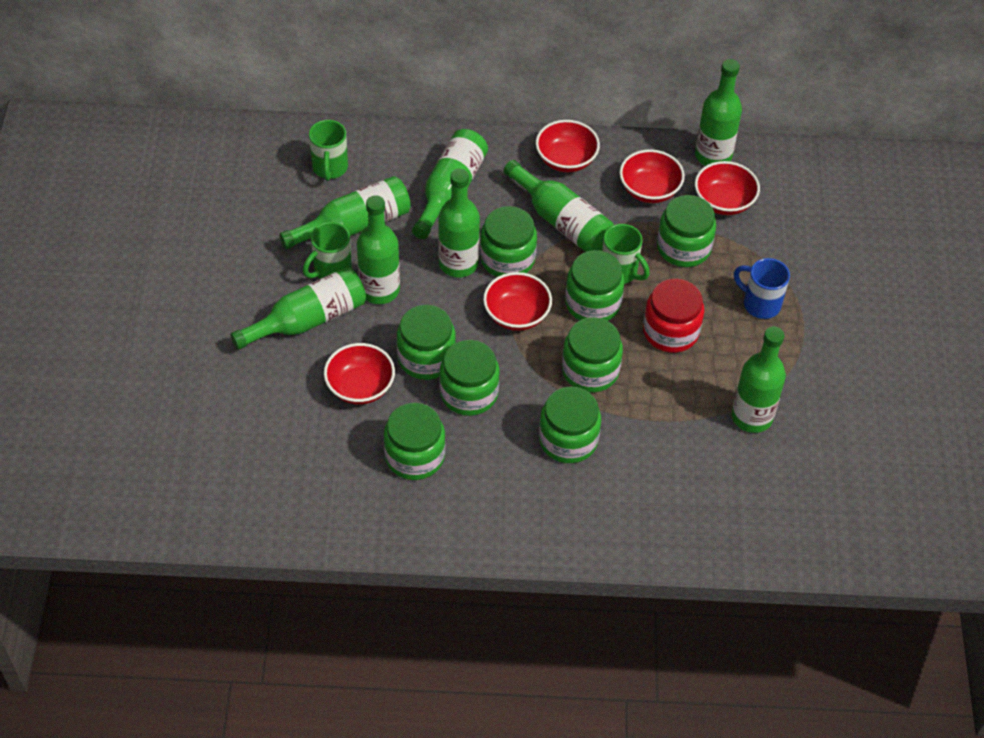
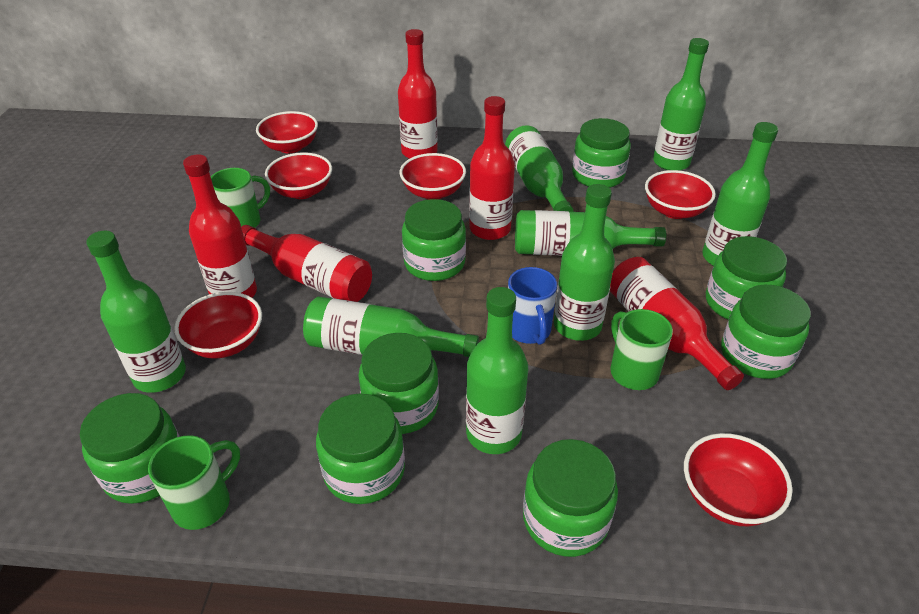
red bottle: none = 0 -> [183,154,257,298] [241,225,372,302] [398,29,438,159] [469,96,515,240] [610,257,744,390] = 5
red bowl: [324,343,395,404] [483,272,552,331] [536,120,600,172] [619,149,685,203] [695,161,760,215] = 5 -> [174,292,262,359] [256,111,318,153] [265,152,332,199] [399,153,466,199] [645,170,716,219] [684,433,793,526] = 6
red jar: [643,278,704,353] = 1 -> none = 0

